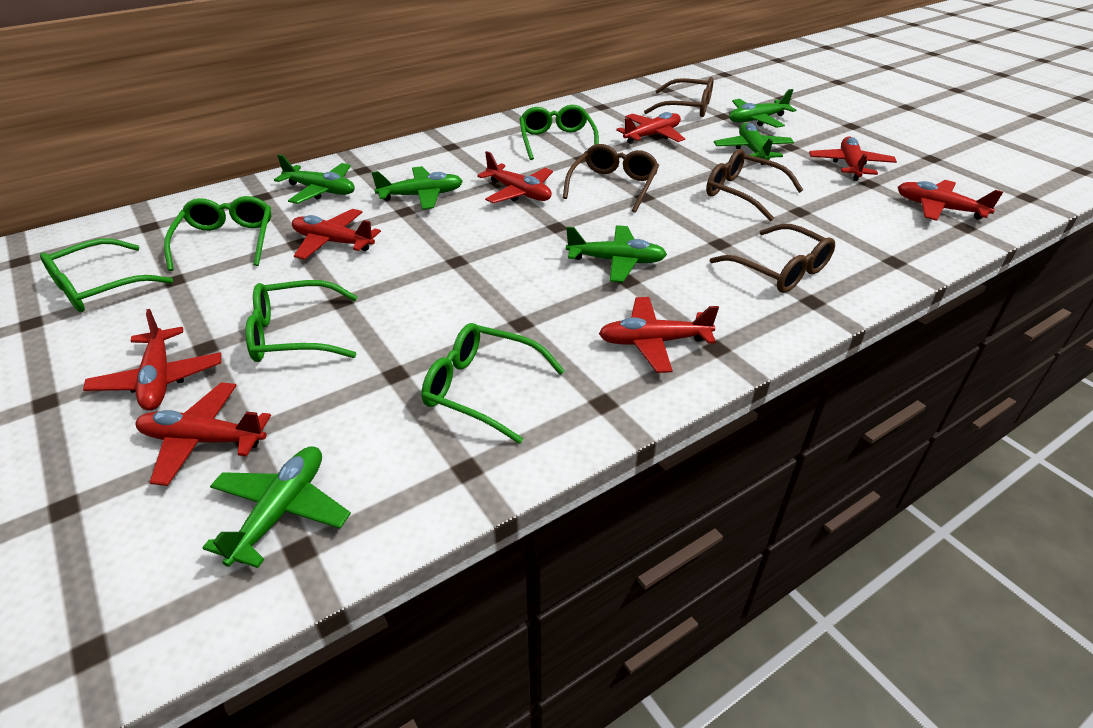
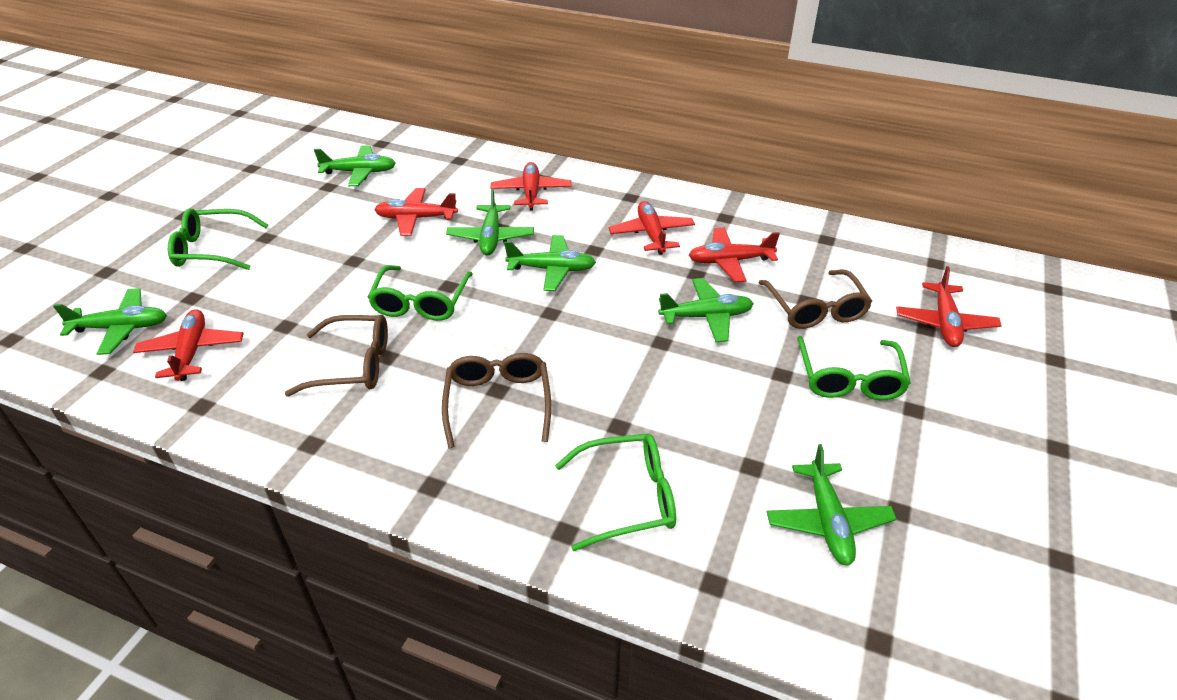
brown glasses: [563,144,659,213] [644,77,713,117] [706,149,803,221] [710,224,835,293] = 4 -> [285,315,388,397] [442,353,551,448] [758,270,872,329] = 3
green glasses: [40,238,173,312] [164,196,271,271] [246,280,358,362] [421,323,565,444] [519,105,599,160] = 5 -> [168,208,268,270] [368,265,473,321] [555,434,676,551] [797,336,911,400] = 4
red plane: [83,309,221,411] [136,382,271,486] [292,209,381,260] [477,151,553,203] [599,297,719,373] [616,112,685,144] [809,136,897,181] [898,180,1003,221] = 8 -> [133,309,244,381] [374,188,458,236] [491,162,572,211] [608,201,695,255] [689,228,780,282] [896,266,1002,347] = 6

